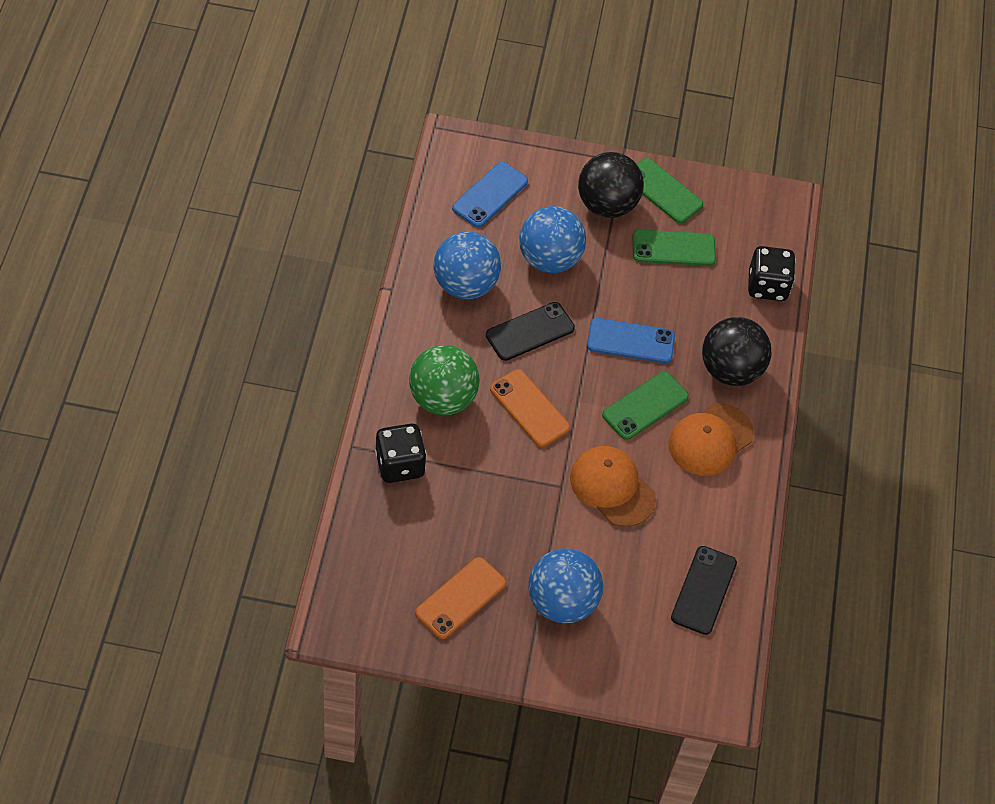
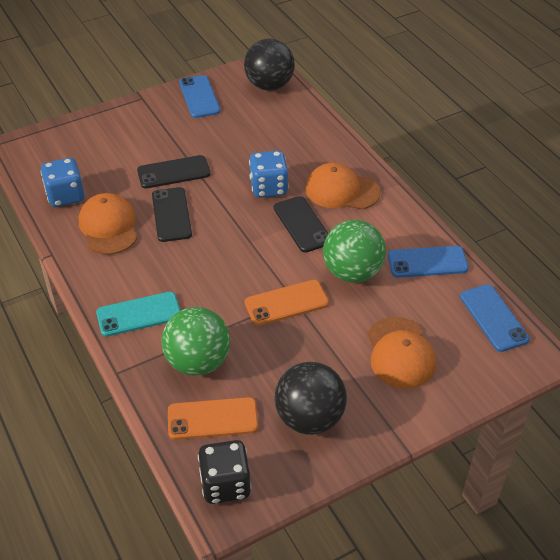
black dice: [375,424,427,483] [748,246,796,301] = 2 -> [198,440,251,504] = 1
black phone: [486,302,575,361] [671,546,737,635] = 2 -> [137,155,210,189] [152,187,192,242] [274,196,329,253] = 3
blue ball: [433,232,501,299] [519,206,586,273] [528,548,603,623] = 3 -> none = 0
blue dice: none = 0 -> [40,158,85,207] [249,151,289,198] = 2
blue phone: [452,162,528,227] [587,318,675,363] = 2 -> [179,75,220,118] [388,246,469,278] [460,284,530,352] = 3
green ball: [409,345,480,415] = 1 -> [161,307,230,376] [323,220,386,283] = 2
green phone: [602,371,689,440] [632,230,716,266] [637,158,703,223] = 3 -> none = 0
orange cap: [570,446,656,527] [668,403,754,476] = 2 -> [79,193,137,255] [305,163,380,210] [368,317,436,389] = 3
turquoise phone: none = 0 -> [96,292,181,337] = 1

